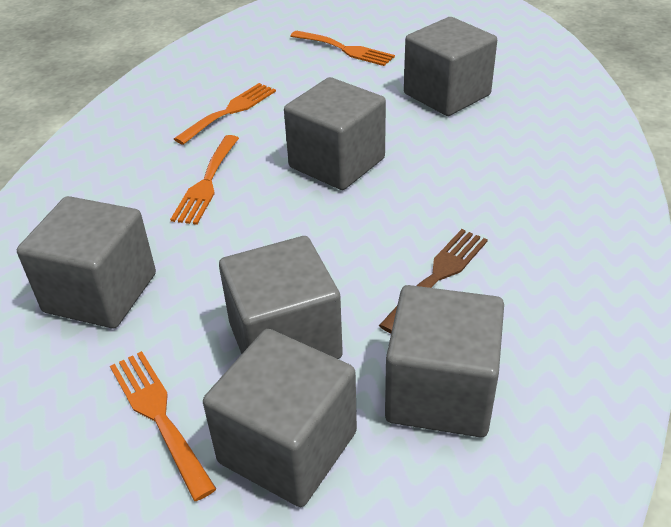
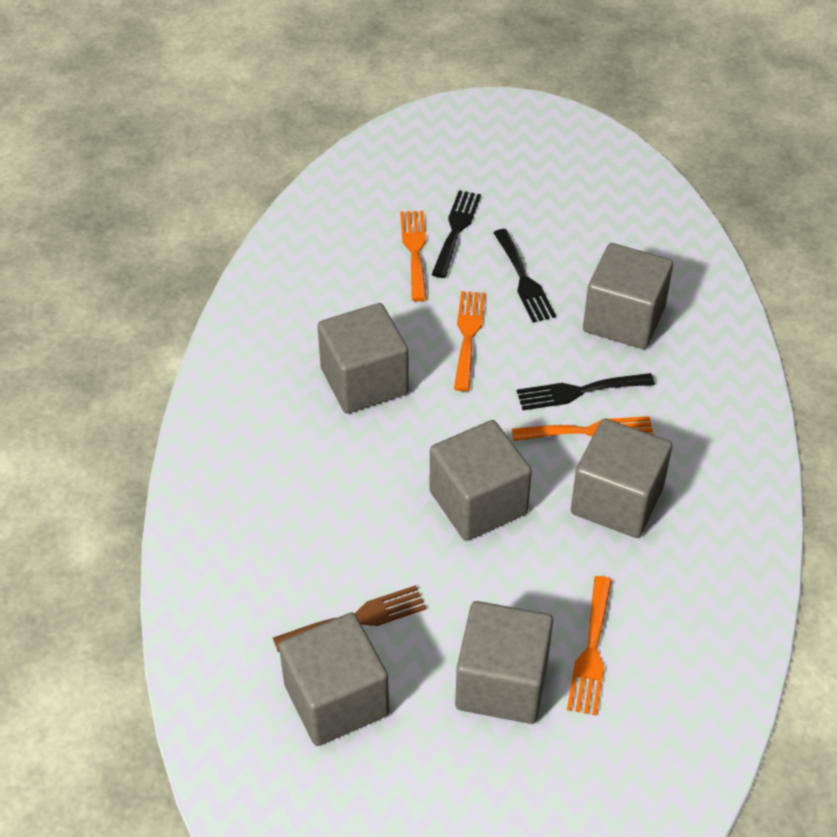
black fork: none = 0 -> [432,190,481,278] [493,229,556,323] [517,373,655,410] = 3

